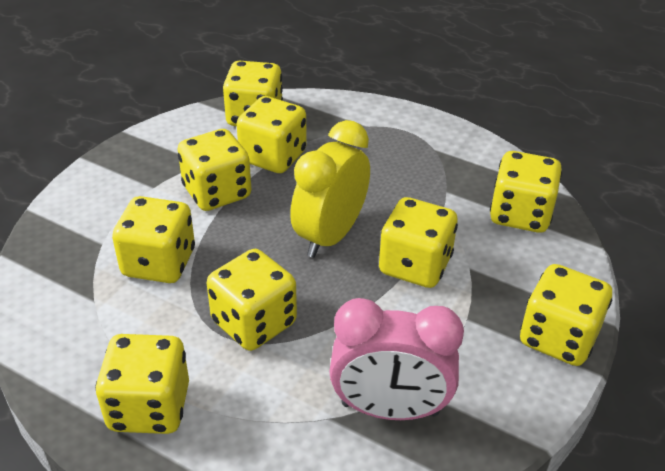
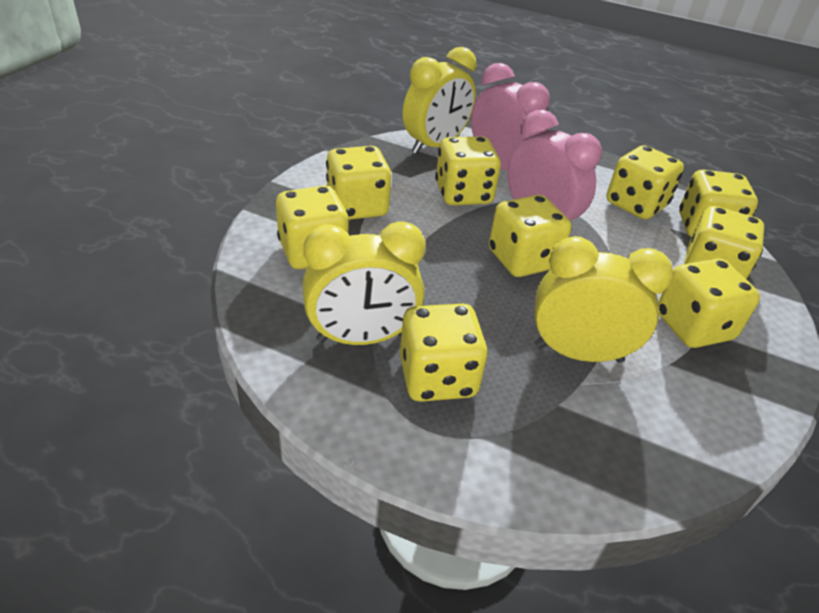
pink clock: [329,298,464,420] = 1 -> [471,63,549,170] [507,110,602,221] = 2
yellow clock: [290,120,370,258] = 1 -> [302,221,425,345] [403,47,477,154] [534,236,673,363] = 3

